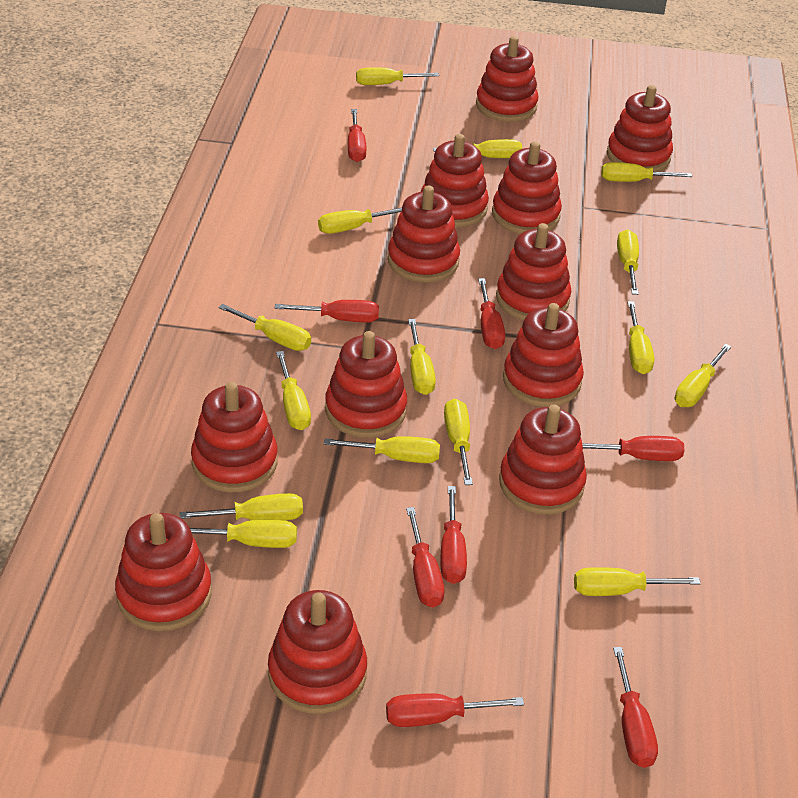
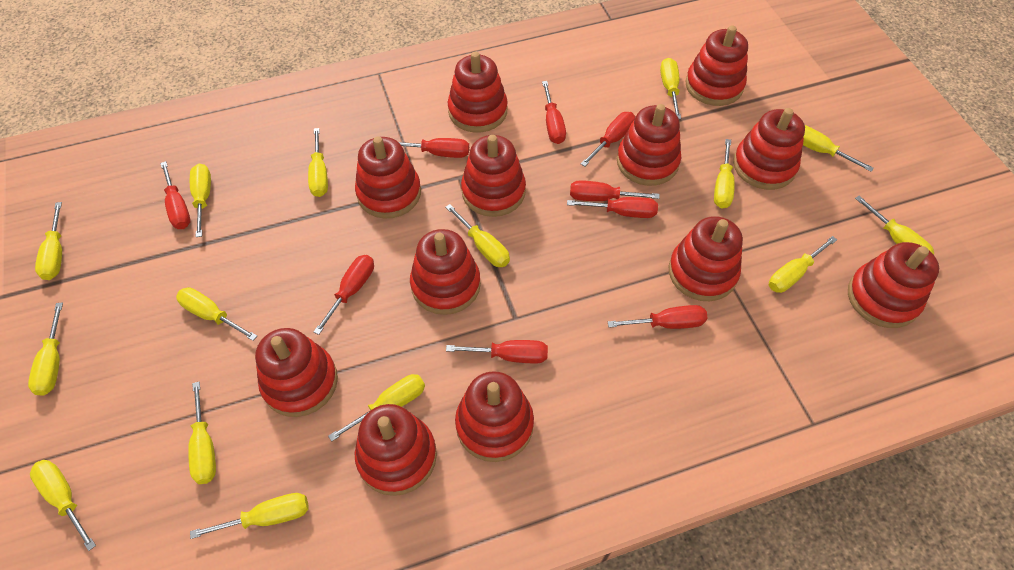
red screwdriver: [275,300,379,322] [348,109,367,162] [386,693,524,727] [406,507,445,608] [441,486,467,584] [478,278,505,349] [582,436,684,461] [613,647,658,768] = 8 -> [160,161,191,229] [314,255,374,335] [399,138,469,158] [446,340,548,363] [542,81,566,144] [567,197,658,218] [570,180,660,201] [580,112,635,167] [608,305,707,329] = 9

